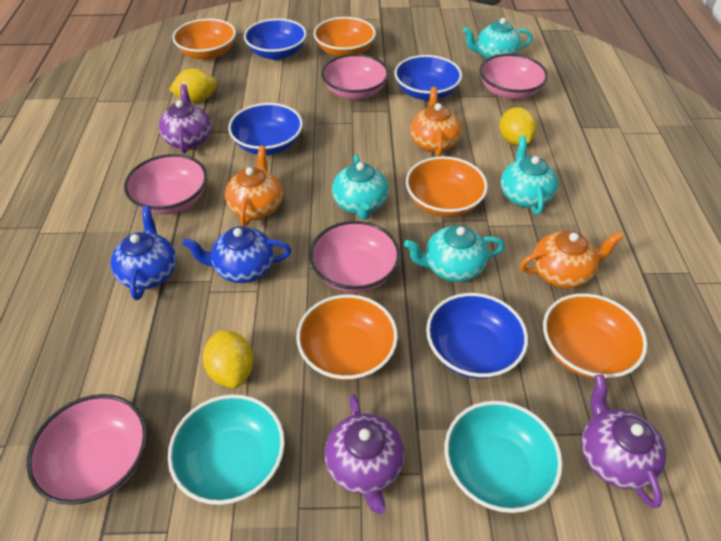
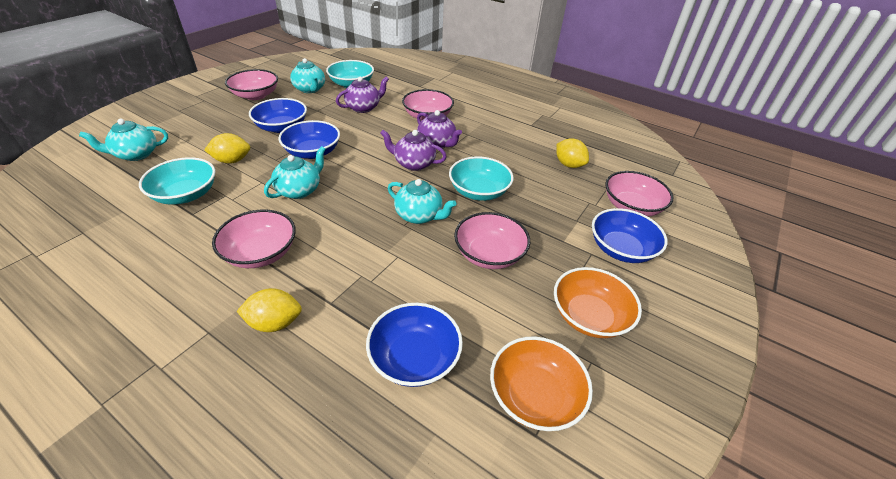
blue teapot: [111,206,176,300] [183,226,291,283] = 2 -> none = 0
orange bowl: [173,19,236,60] [296,294,398,381] [313,17,376,57] [406,156,488,217] [543,293,647,379] = 5 -> [490,336,593,431] [554,267,642,338] = 2
orange teapot: [225,146,283,227] [410,87,462,157] [520,231,624,288] = 3 -> none = 0
turquoise bowl: [168,394,285,505] [445,401,563,513] = 2 -> [139,157,215,205] [326,60,374,88] [449,156,514,201] = 3

